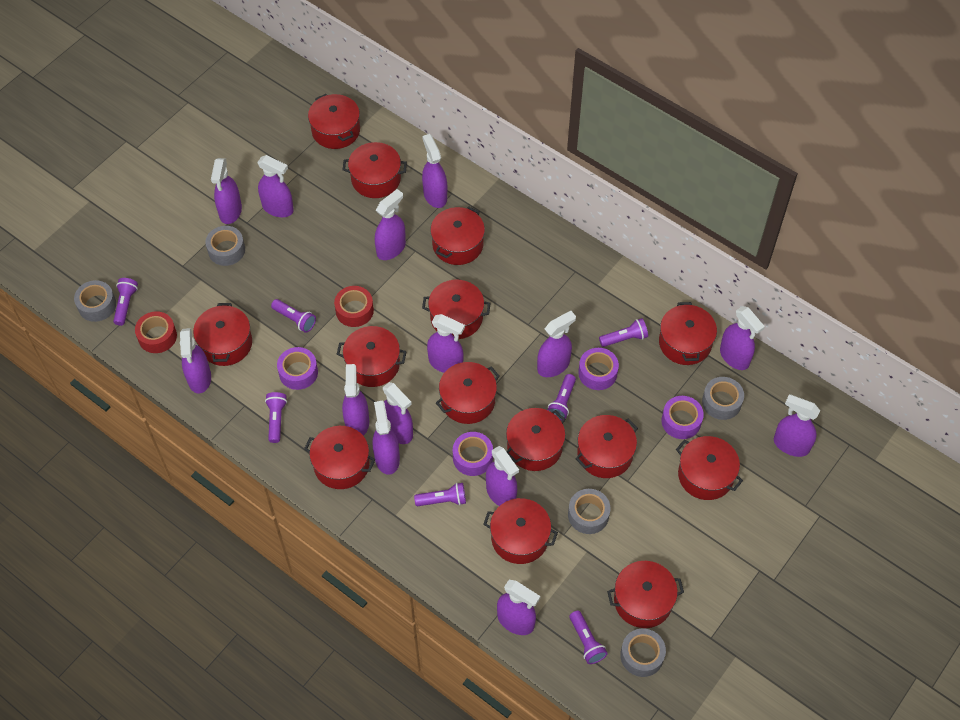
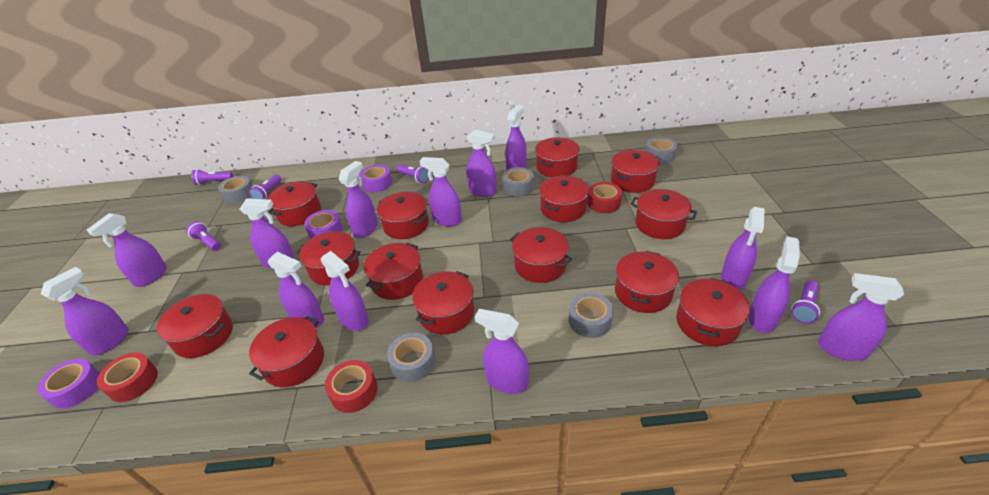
purple flashlight: [113,278,138,326] [265,392,287,443] [271,299,316,333] [414,483,466,506] [548,374,576,421] [570,611,607,664] [599,318,648,347] = 7 -> [186,221,221,251] [191,169,233,185] [249,175,281,199] [397,165,429,183] [791,280,820,323] = 5
purple spray bottle: [180,328,211,393] [211,158,242,224] [257,155,294,217] [342,364,369,436] [373,401,400,475] [375,189,406,260] [383,382,413,444] [422,134,447,208] [427,314,465,373] [486,446,519,506] [497,580,540,635] [537,311,576,377] [720,306,765,370] [774,394,820,457] = 14 -> [41,267,129,355] [87,213,167,287] [240,198,295,269] [268,252,324,328] [321,251,369,331] [339,161,378,238] [420,157,462,226] [466,130,497,197] [475,309,529,394] [505,105,527,170] [721,207,765,290] [748,236,800,333] [818,273,904,361] = 13
purple tape: [277,347,318,390] [453,432,493,476] [578,348,619,390] [662,396,704,439] = 4 -> [37,359,100,409] [304,210,343,239] [360,165,392,192] = 3
red tape: [135,311,177,353] [334,286,374,327] = 2 -> [97,352,158,402] [325,360,378,413] [587,182,622,213] = 3

